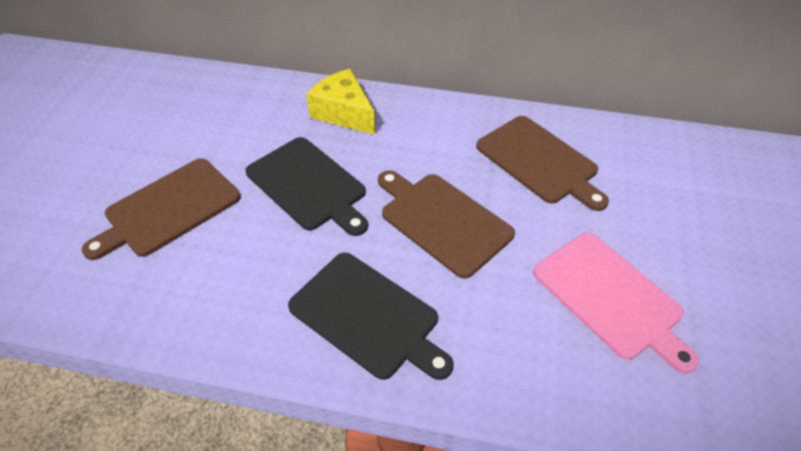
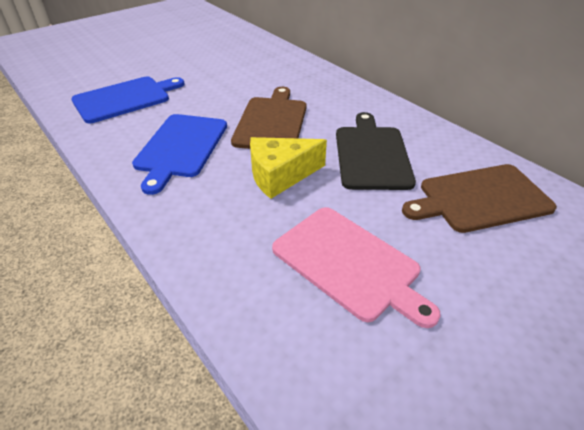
black cutting board: [246,137,368,236] [288,253,454,380] = 2 -> [336,112,416,190] = 1
blue cutting board: none = 0 -> [71,77,185,123] [132,114,227,195] = 2
brown cutting board: [82,158,240,260] [378,170,515,279] [476,116,609,211] = 3 -> [231,87,307,149] [402,164,557,233] = 2

